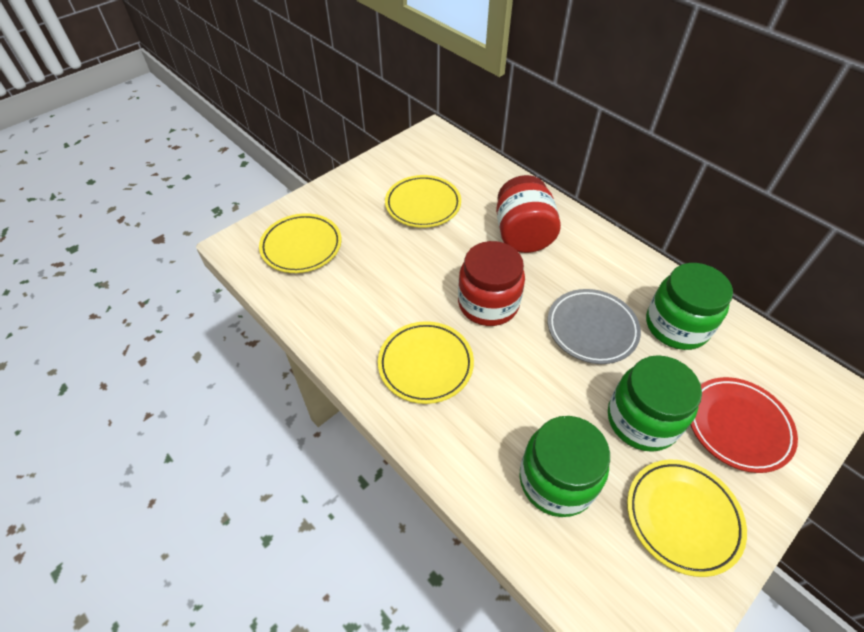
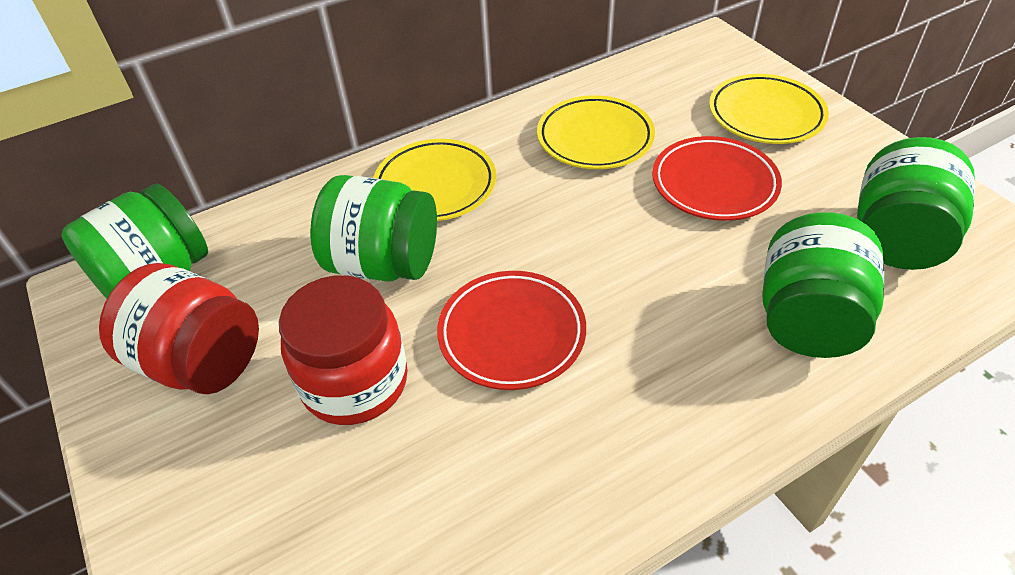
green jar: [519,416,610,517] [608,355,702,452] [646,263,733,350] = 3 -> [61,184,208,299] [310,175,437,282] [763,212,884,358] [857,137,975,270] = 4
grey plate: [547,289,641,364] = 1 -> none = 0
red plate: [691,377,798,473] = 1 -> [437,271,586,390] [652,136,782,221] = 2
yellow plate: [259,213,342,273] [378,321,474,404] [385,175,461,228] [627,460,747,577] = 4 -> [373,139,496,221] [537,95,655,169] [709,74,829,144] = 3

